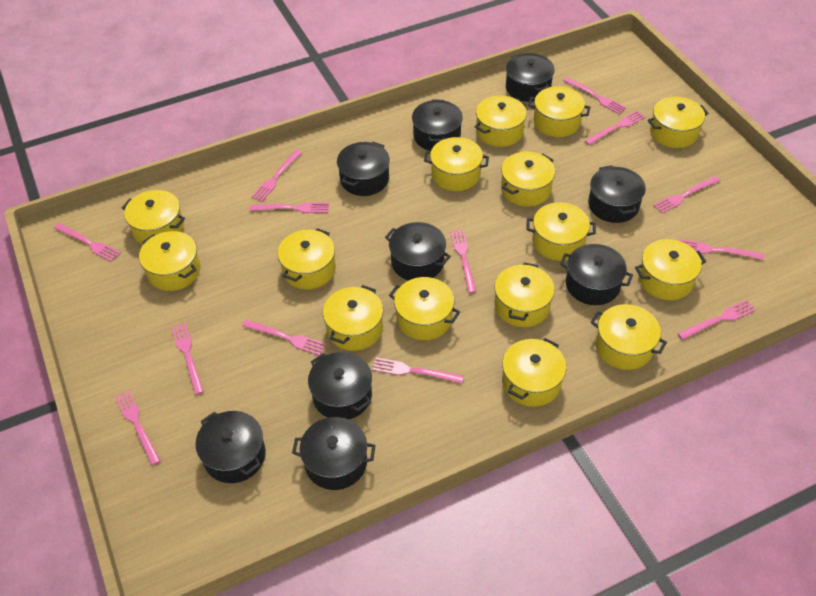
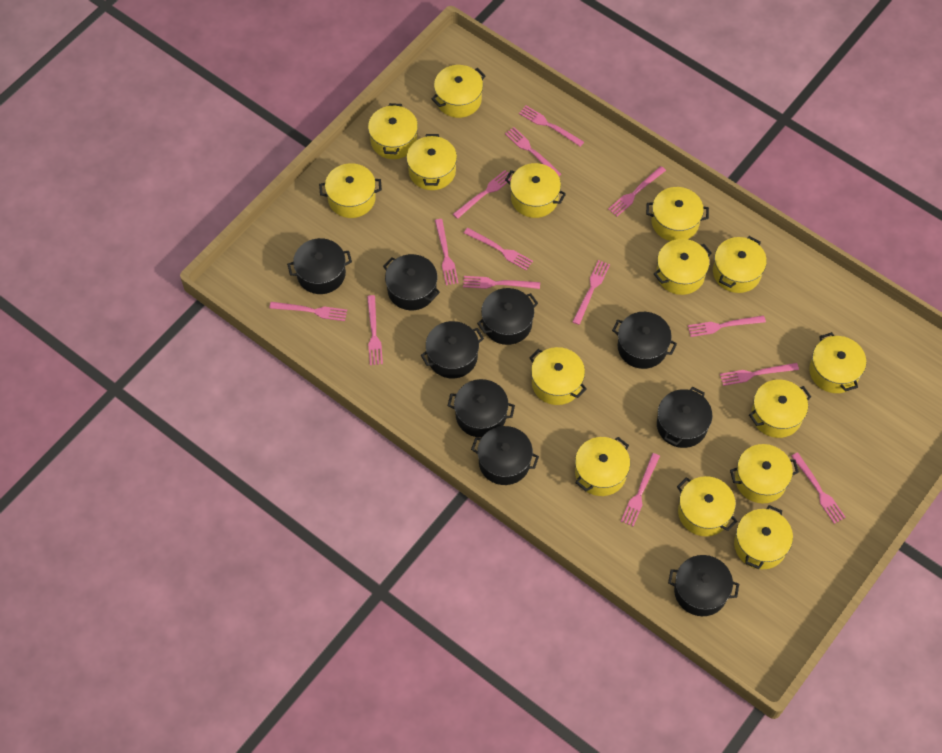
pink fork: [54,223,121,262] [114,390,161,466] [171,323,204,395] [242,320,326,355] [249,202,329,213] [251,150,302,202] [372,357,464,383] [450,229,477,293] [563,77,626,114] [585,111,645,145] [653,176,720,214] [677,300,756,340] [678,239,764,260] = 13 -> [269,302,347,321] [367,295,383,365] [435,219,459,285] [453,170,512,219] [463,276,540,289] [464,228,533,270] [505,127,561,176] [519,105,584,147] [573,260,610,325] [608,166,666,216] [621,453,660,526] [688,315,766,337] [720,363,799,386] [791,452,846,524] = 14

